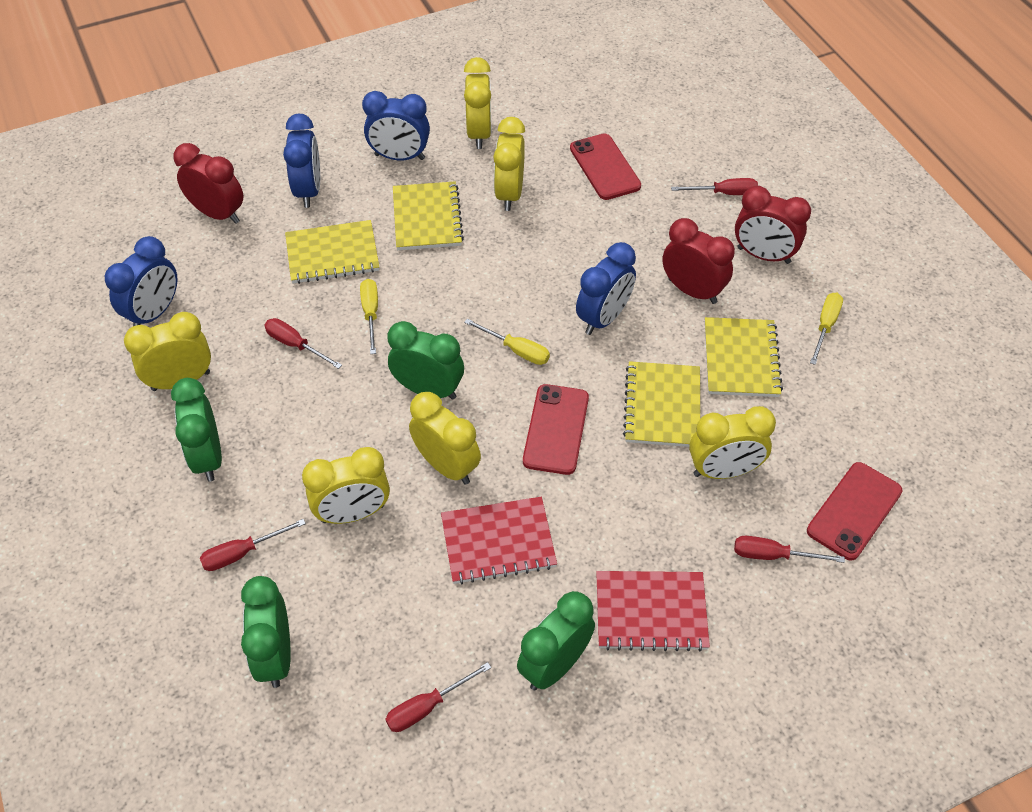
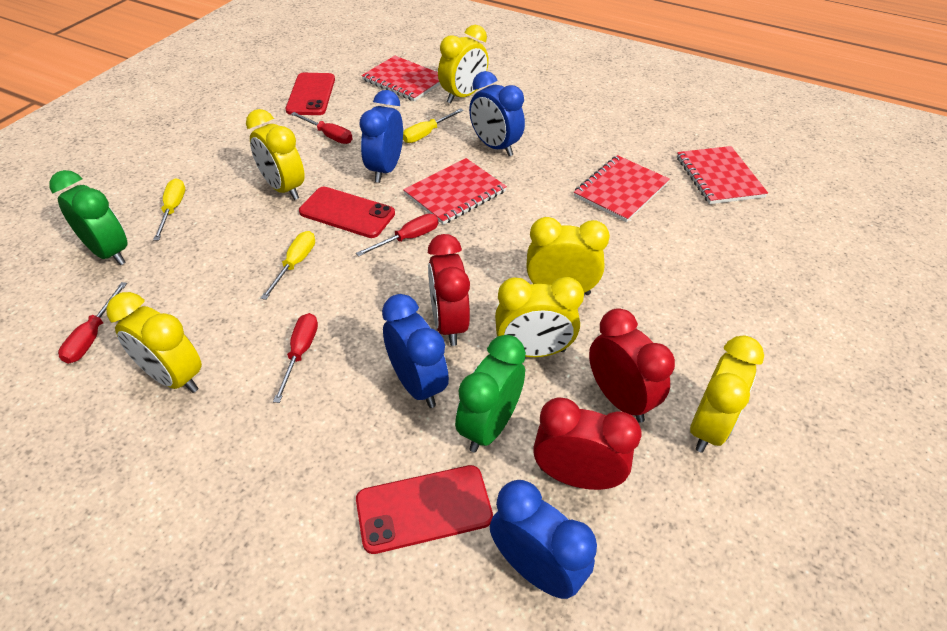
green clock: [171,378,222,482] [241,576,291,688] [388,321,464,400] [517,591,595,690] = 4 -> [49,170,128,265] [455,335,526,453] = 2
red notebook: [441,497,557,584] [596,571,710,651] = 2 -> [361,56,440,101] [403,158,507,225] [574,155,670,222] [677,146,768,204] = 4
red screwdriver: [200,519,306,571] [264,318,342,369] [385,662,491,732] [671,178,758,195] [734,536,845,563] = 5 -> [58,282,127,364] [273,313,318,403] [291,112,353,144] [356,214,438,257] = 4
yellow notebook: [285,220,379,284] [393,181,464,250] [623,361,700,447] [705,317,783,397] = 4 -> none = 0

